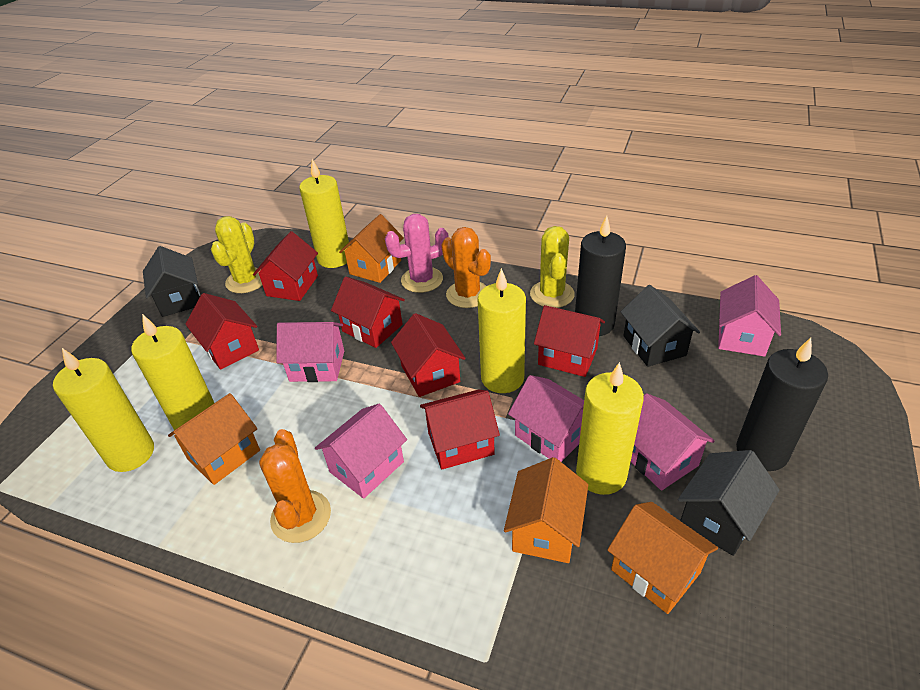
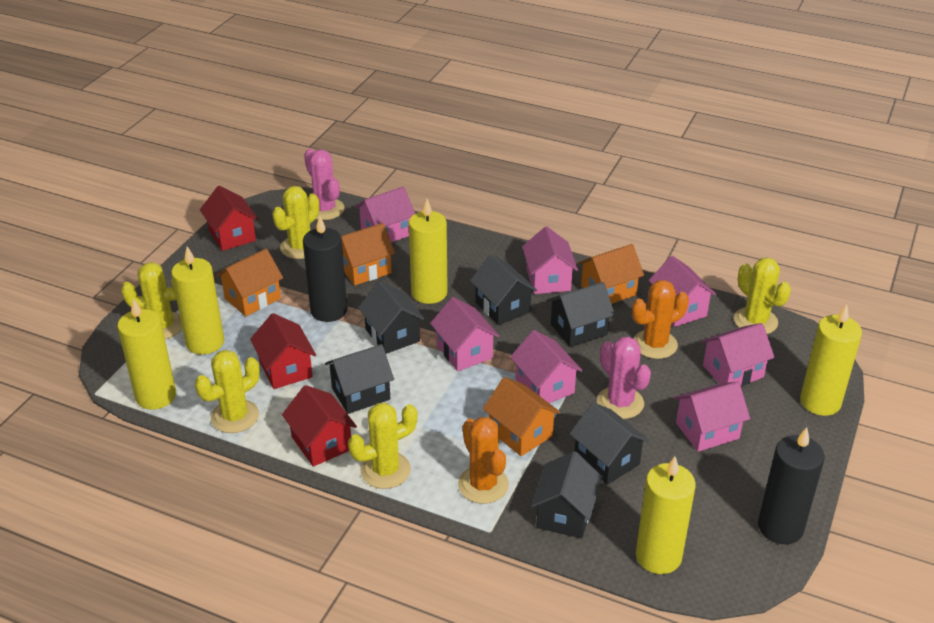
black house: [143,246,200,317] [621,285,700,367] [678,450,780,556] = 3 -> [325,344,394,414] [358,281,425,354] [470,254,537,325] [531,451,602,538] [547,282,615,347] [570,402,649,485] = 6
pink cactus: [385,214,449,293] = 1 -> [304,149,345,220] [597,337,651,419] = 2
pink house: [276,322,344,382] [315,404,407,499] [508,375,584,462] [631,393,715,491] [718,275,781,357] = 5 -> [355,186,415,242] [430,297,499,371] [510,330,583,403] [522,227,578,294] [649,256,717,327] [674,382,750,452] [701,323,775,386] = 7
red house: [185,293,259,370] [253,231,318,301] [331,277,405,348] [391,313,466,397] [420,390,500,469] [534,305,605,377] = 6 -> [200,186,258,251] [250,313,316,389] [282,385,357,467] = 3
yellow cactus: [211,216,262,293] [530,226,575,308] = 2 -> [121,262,182,339] [195,350,260,433] [272,186,319,259] [348,403,418,489] [734,257,791,334] = 5

